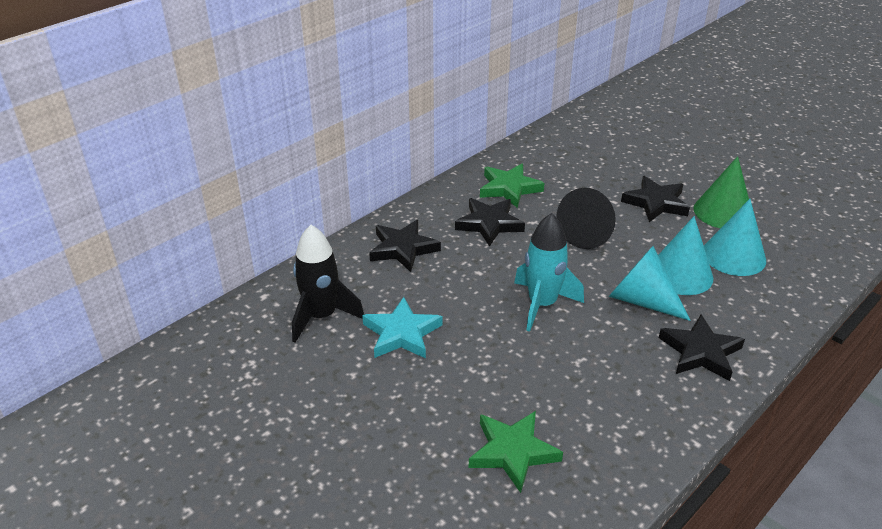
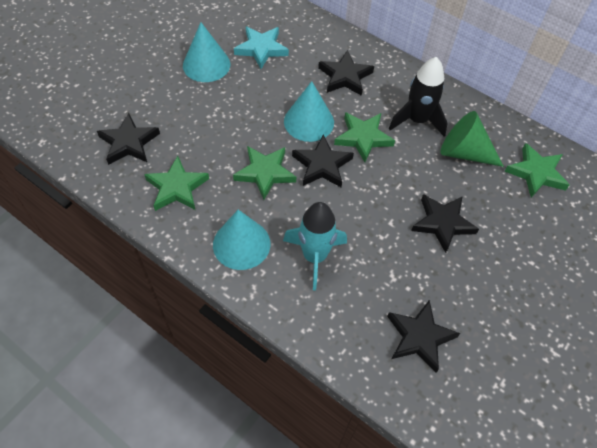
black cone: [557,188,616,249] = 1 -> none = 0
black star: [369,220,441,272] [455,198,525,246] [621,176,690,222] [659,315,745,381] = 4 -> [97,113,160,165] [292,135,354,187] [318,50,374,96] [387,300,460,373] [411,194,479,253] = 5
green star: [469,411,563,493] [480,164,544,208] = 2 -> [144,156,209,211] [233,146,296,200] [334,112,395,162] [504,143,569,198] = 4

